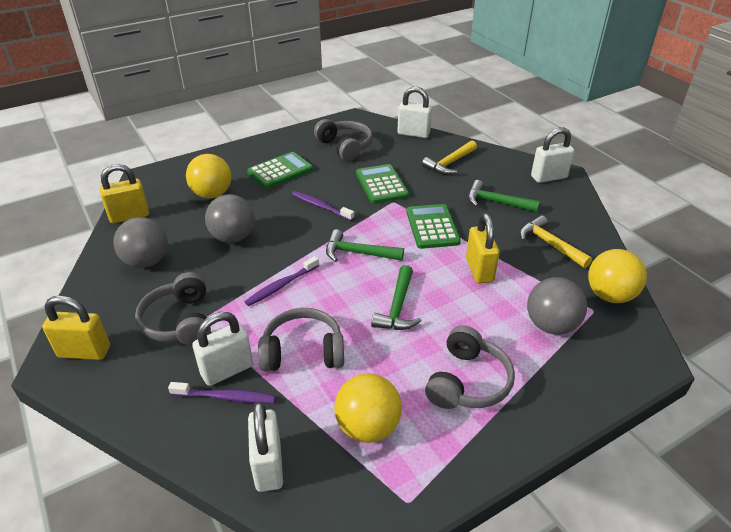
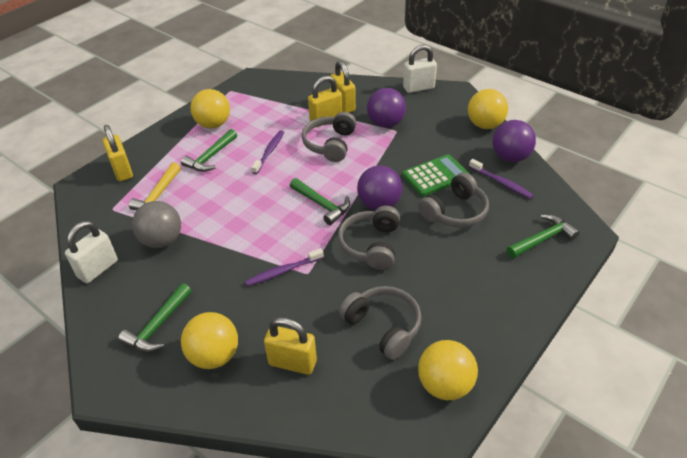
green calculator: [247,152,313,189] [356,164,409,204] [406,204,461,249] = 3 -> [402,154,469,197] = 1
green hammer: [326,229,404,262] [371,265,421,330] [468,180,540,212] = 3 -> [118,283,192,352] [181,129,237,172] [290,178,350,225] [507,214,580,258] = 4
grey ball: [114,217,168,268] [205,194,255,243] [527,277,587,335] = 3 -> [132,201,181,248] = 1
purple ball: none = 0 -> [357,165,402,210] [367,88,406,128] [493,120,536,162] = 3
white padlock: [192,312,253,386] [248,401,283,492] [398,87,432,138] [531,127,574,183] = 4 -> [65,221,118,283] [403,45,437,93] = 2
yellow ball: [186,154,232,198] [334,373,402,443] [588,249,647,303] = 3 -> [181,312,238,369] [190,89,230,128] [418,340,478,400] [468,89,508,129] = 4
yellow hammer: [422,141,477,175] [520,215,592,268] = 2 -> [129,162,181,210] = 1
yellow padlock: [42,295,110,360] [100,164,149,223] [466,213,500,283] = 3 -> [103,125,133,181] [264,317,317,375] [308,76,343,127] [330,61,356,113] = 4

